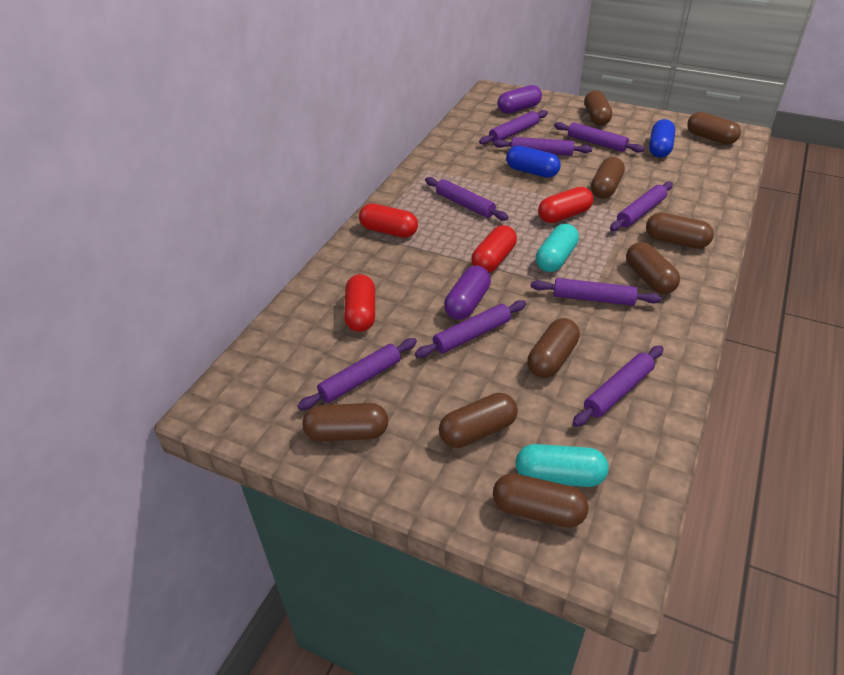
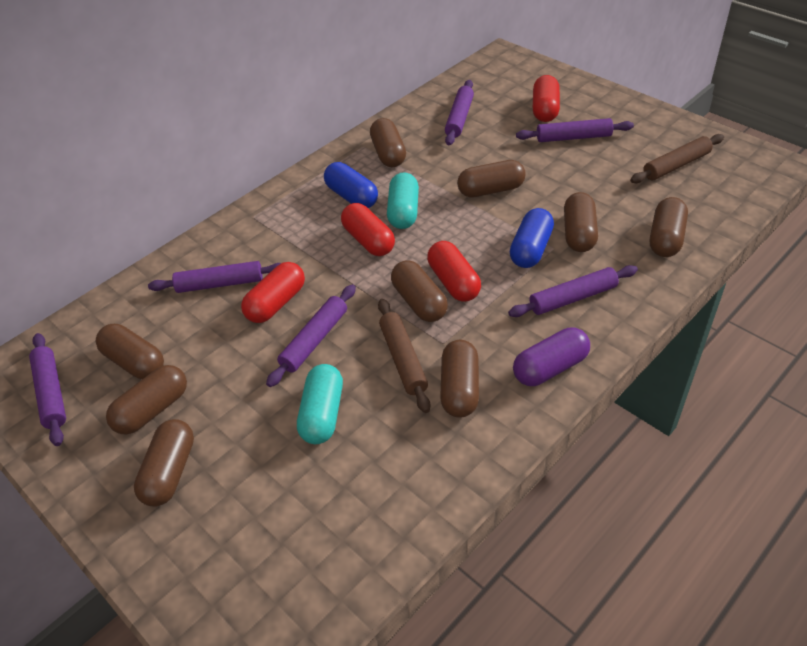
brown rolling pin: none = 0 -> [378,299,431,413] [630,134,724,183] = 2
purple capsule: [444,266,491,320] [497,85,542,114] = 2 -> [513,328,590,386] = 1
purple rolling pin: [298,338,417,410] [415,300,526,358] [425,177,509,221] [479,110,548,145] [493,137,592,156] [531,278,662,306] [554,122,644,153] [573,345,663,427] [610,182,673,231] = 9 -> [29,333,66,446] [148,261,281,293] [266,284,356,387] [445,80,474,146] [508,265,638,317] [516,118,634,142] = 6

